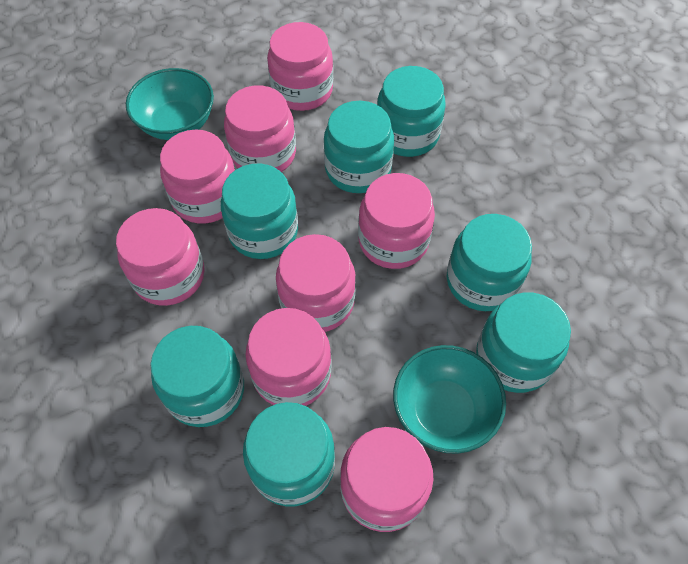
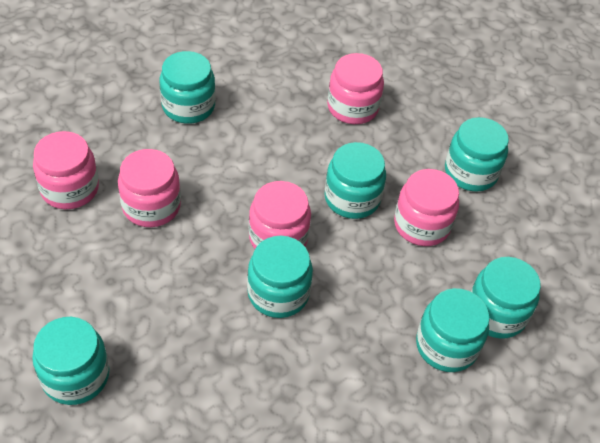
pink jar: [116,208,205,306] [160,129,235,224] [224,85,296,172] [246,308,332,406] [267,22,333,111] [276,234,356,332] [340,427,433,532] [358,173,435,269] = 8 -> [33,131,99,209] [118,149,181,227] [249,181,311,249] [327,53,384,124] [394,169,459,246] = 5
turquoise bowl: [126,68,214,140] [393,345,506,454] = 2 -> none = 0

